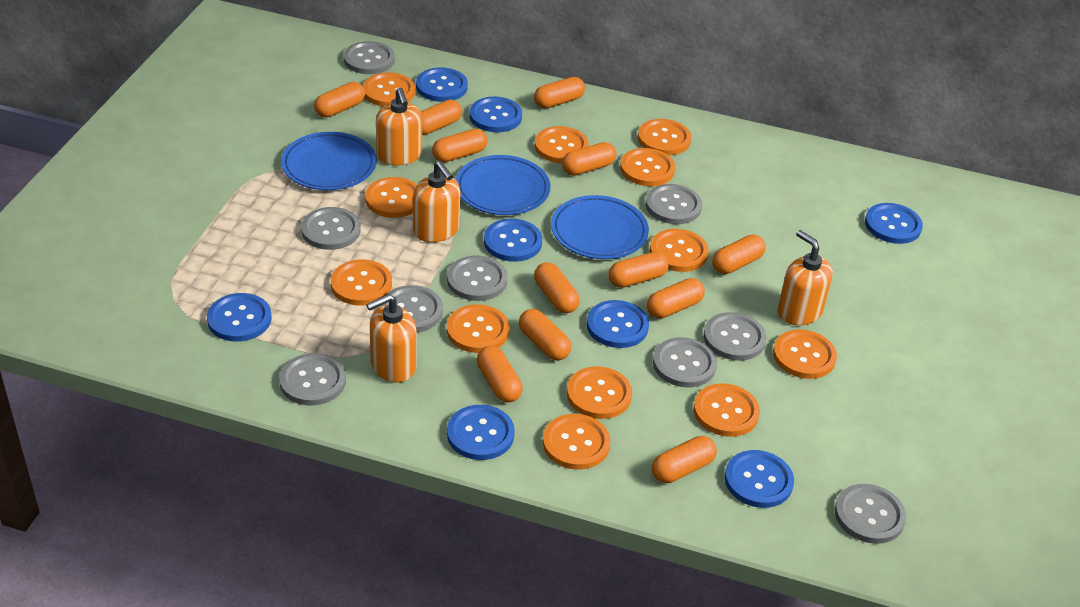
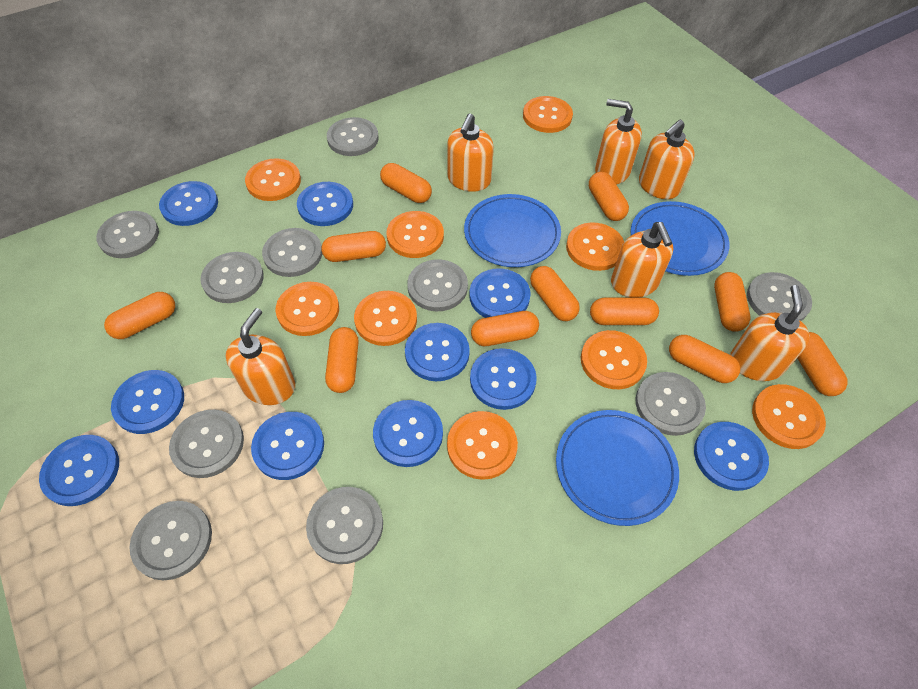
blue button: [207,293,272,342] [416,67,468,102] [447,405,515,460] [469,96,522,132] [484,219,542,262] [587,300,649,348] [725,450,794,508] [865,203,923,244] = 8 -> [39,435,119,506] [111,370,184,434] [159,181,218,226] [251,412,324,480] [297,182,353,226] [373,400,443,467] [405,323,470,381] [469,269,531,318] [470,348,537,410] [694,422,769,491] = 10
grey button: [279,353,346,405] [301,207,361,250] [344,41,395,74] [381,285,443,332] [447,255,507,301] [646,184,702,224] [653,337,717,387] [704,312,766,361] [835,484,906,544] = 9 -> [96,211,159,258] [130,501,212,580] [169,410,244,478] [200,252,264,303] [262,228,322,277] [306,487,383,564] [327,117,379,156] [407,259,468,311] [635,372,706,436] [747,272,812,321] = 10
orange button: [331,260,392,305] [363,72,415,107] [365,177,417,218] [447,304,509,353] [535,126,589,163] [543,414,610,470] [567,366,632,419] [620,148,675,186] [638,119,691,155] [650,229,709,272] [694,383,760,437] [773,329,837,379] = 12 -> [245,158,301,201] [276,282,339,336] [354,291,417,346] [387,211,444,258] [447,411,518,480] [523,96,573,133] [566,223,624,271] [581,330,647,389] [752,384,826,449] = 9
orange capsule: [314,82,365,117] [421,100,462,135] [432,129,487,162] [477,346,523,402] [519,309,571,360] [534,77,585,108] [534,262,580,313] [562,142,616,176] [608,252,668,288] [647,278,705,318] [652,436,717,483] [712,234,766,274] = 12 -> [104,292,175,339] [322,231,386,262] [325,327,359,393] [380,163,432,203] [471,311,539,346] [530,266,580,321] [589,172,629,221] [590,297,659,325] [669,335,740,383] [714,272,750,332] [797,332,848,396] = 11
orange soap dispenser: [366,294,417,383] [376,88,422,165] [413,161,460,242] [777,230,833,325] = 4 -> [226,308,295,405] [447,113,494,192] [595,99,642,185] [611,222,673,297] [639,120,695,199] [730,285,810,381] = 6

